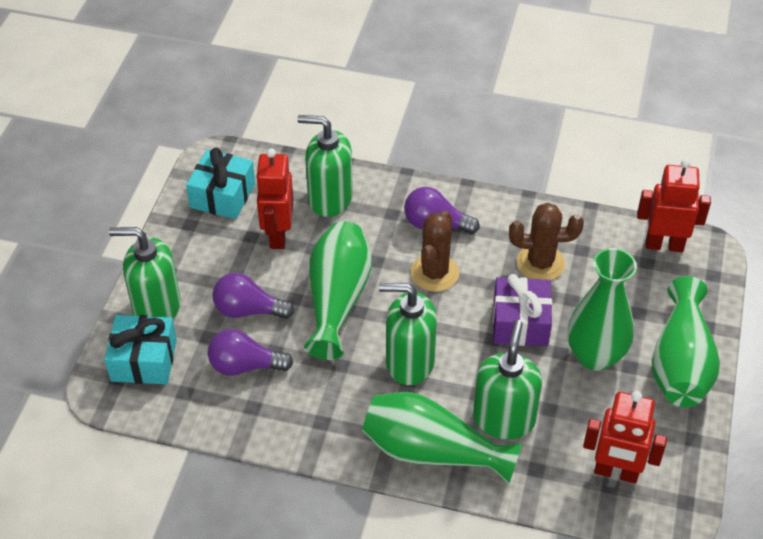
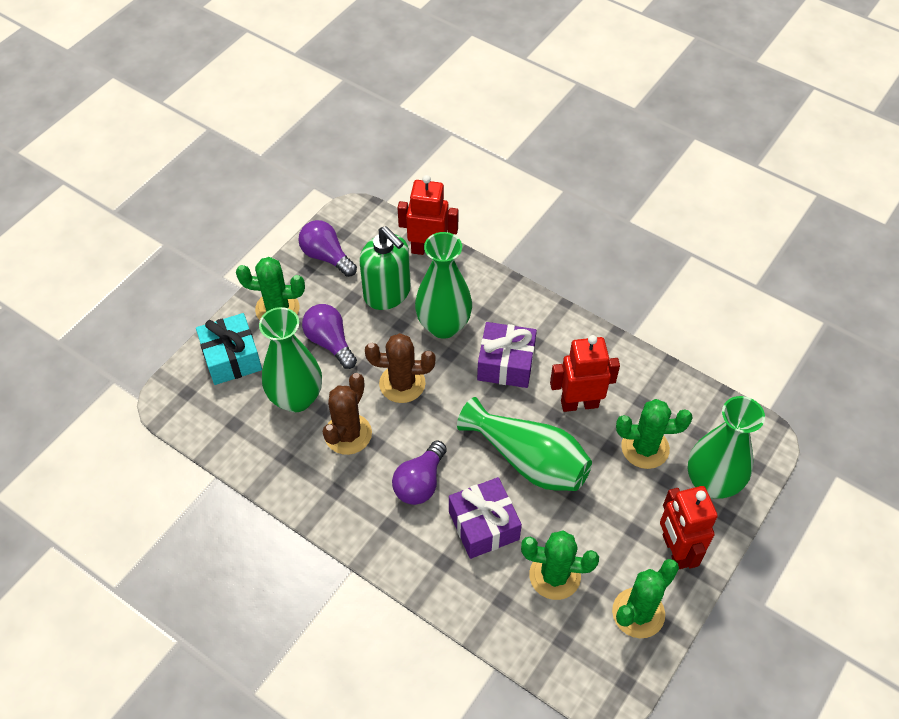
green cactus: none = 0 -> [236,257,305,320] [521,530,599,600] [612,559,679,638] [616,399,693,469] = 4
green soap dispenser: [109,227,181,319] [298,115,353,217] [379,283,437,385] [473,320,542,439] = 4 -> [360,226,411,310] = 1
purple gift: [493,274,552,346] = 1 -> [449,477,522,559] [477,322,537,388] = 2
turquoise gift: [105,315,177,385] [186,147,255,219] = 2 -> [196,313,262,385] = 1

